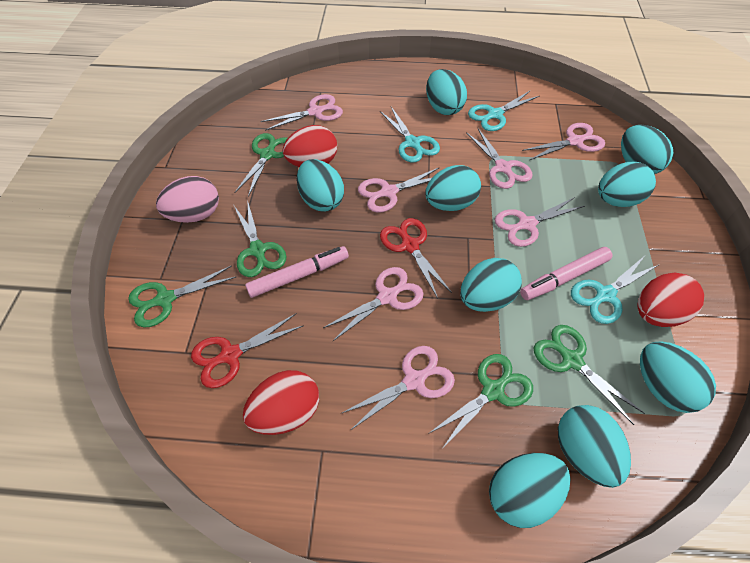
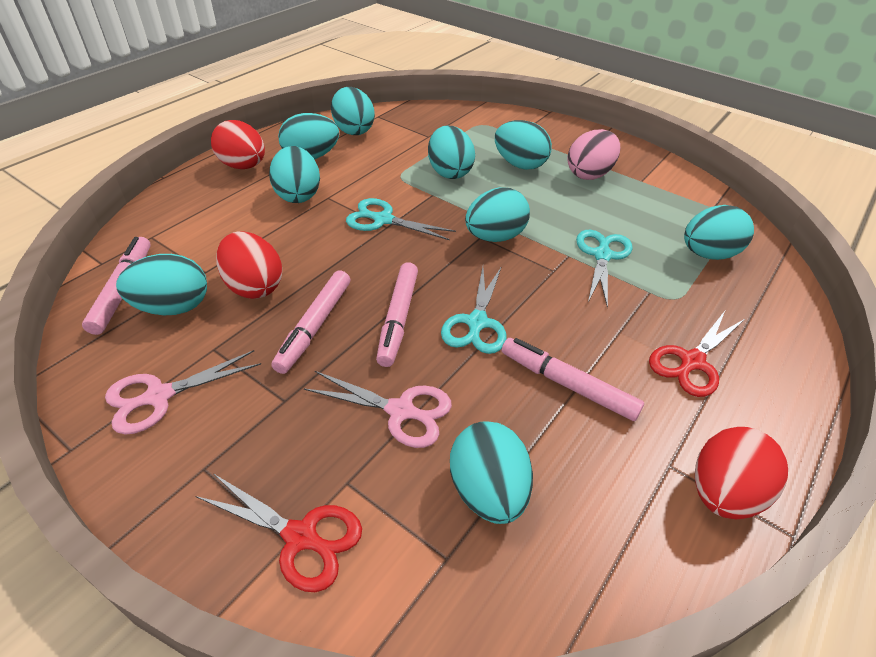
green scissors: [128,265,236,327] [234,133,287,197] [234,200,286,277] [428,354,533,450] [534,325,645,425] = 5 -> none = 0
pink marker: [245,246,349,298] [520,247,612,300] = 2 -> [82,237,151,335] [271,270,350,374] [376,262,418,367] [502,338,644,421] = 4
pink scissors: [261,94,343,131] [323,267,424,341] [342,346,455,430] [358,167,440,213] [466,129,533,189] [495,197,585,247] [522,123,605,160] = 7 -> [105,350,261,435] [304,371,452,448] = 2

